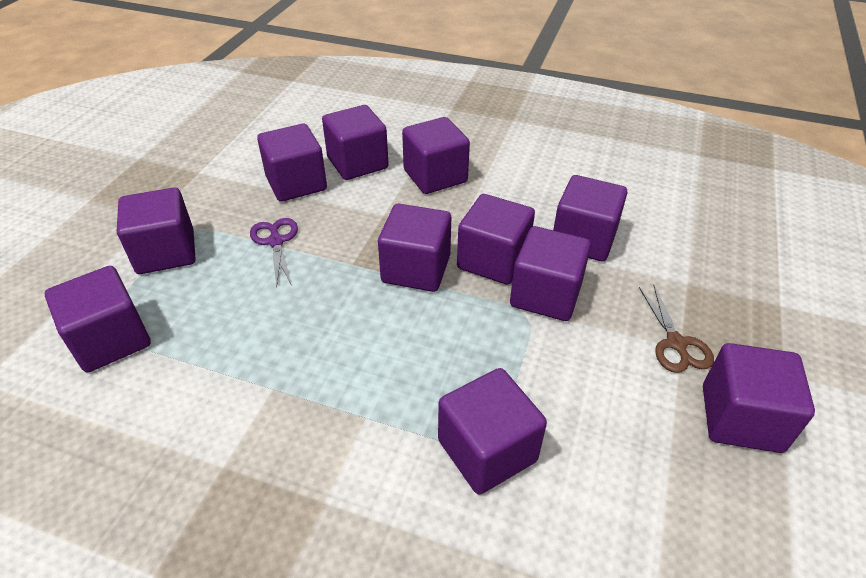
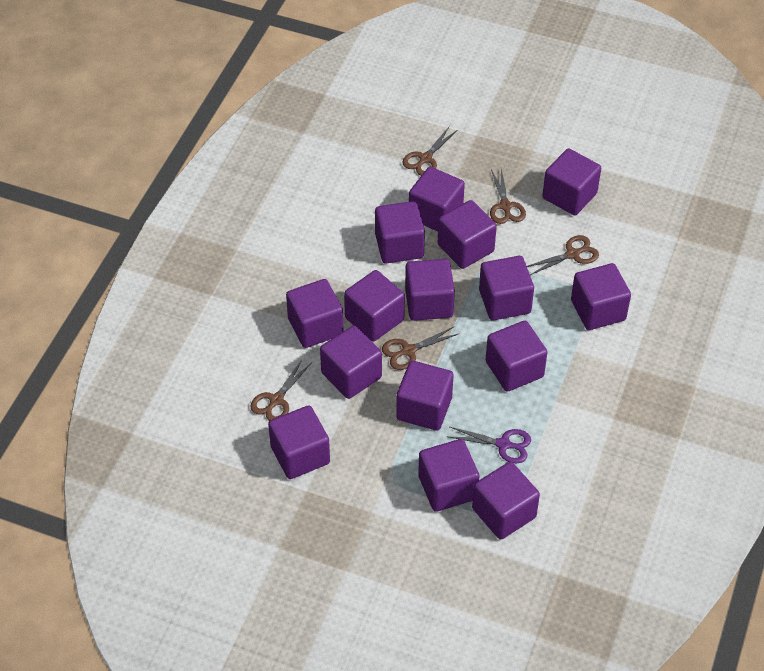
brown scissors: [639,284,714,373] = 1 -> [250,360,311,421] [382,327,460,370] [402,127,457,175] [490,169,526,224] [527,235,599,275] = 5
purple cube: [45,266,151,373] [117,188,195,274] [257,124,327,202] [322,105,389,180] [378,204,451,292] [402,117,470,194] [438,368,547,495] [457,194,535,285] [510,226,591,321] [553,175,627,261] [703,343,815,453] = 11 -> [268,406,330,479] [286,279,344,348] [320,326,382,399] [344,270,405,342] [375,201,425,264] [396,361,454,431] [405,259,455,321] [409,167,465,232] [418,439,479,512] [438,200,497,269] [472,462,540,540] [479,256,534,320] [486,321,548,392] [542,149,601,215] [571,263,631,330] = 15

